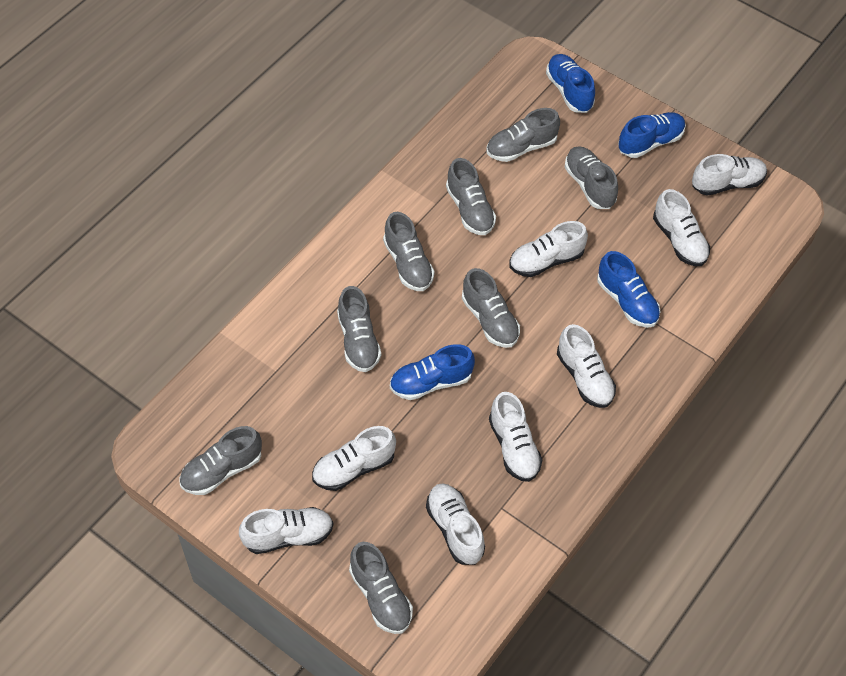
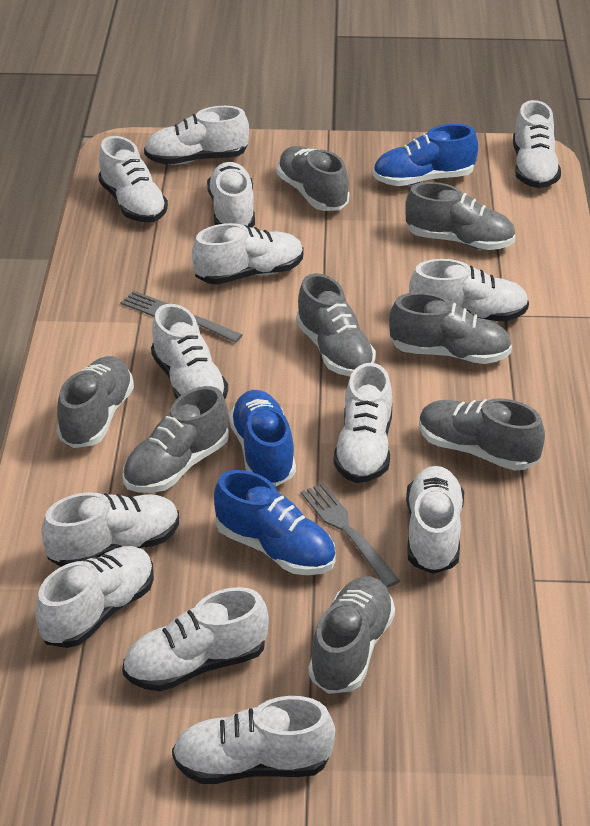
blue shoe: [390,344,475,400] [546,54,595,113] [597,251,660,328] [618,112,686,158] = 4 -> [214,470,336,575] [229,390,296,486] [373,124,478,186] = 3
grey fork: none = 0 -> [120,291,243,343] [301,483,400,588] = 2
white shoe: [239,507,333,554] [312,426,396,491] [426,483,485,565] [489,392,542,482] [509,221,588,277] [557,324,616,408] [653,189,710,266] [692,154,767,195] = 8 -> [35,546,154,648] [41,492,179,567] [98,136,168,222] [122,587,269,691] [144,106,249,165] [151,304,228,399] [172,696,335,784] [192,223,303,285] [207,162,255,228] [333,363,392,483] [406,466,464,574] [409,259,529,321] [513,100,561,188] = 13

